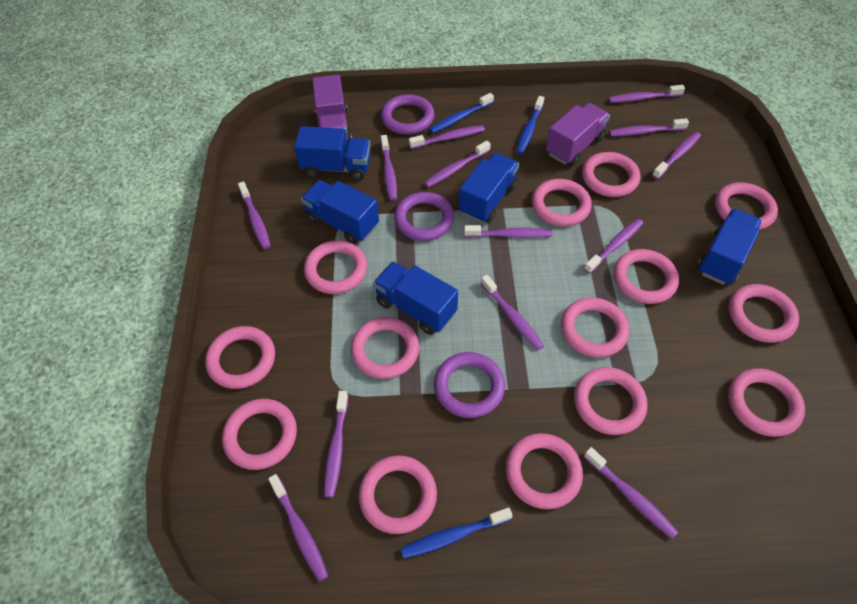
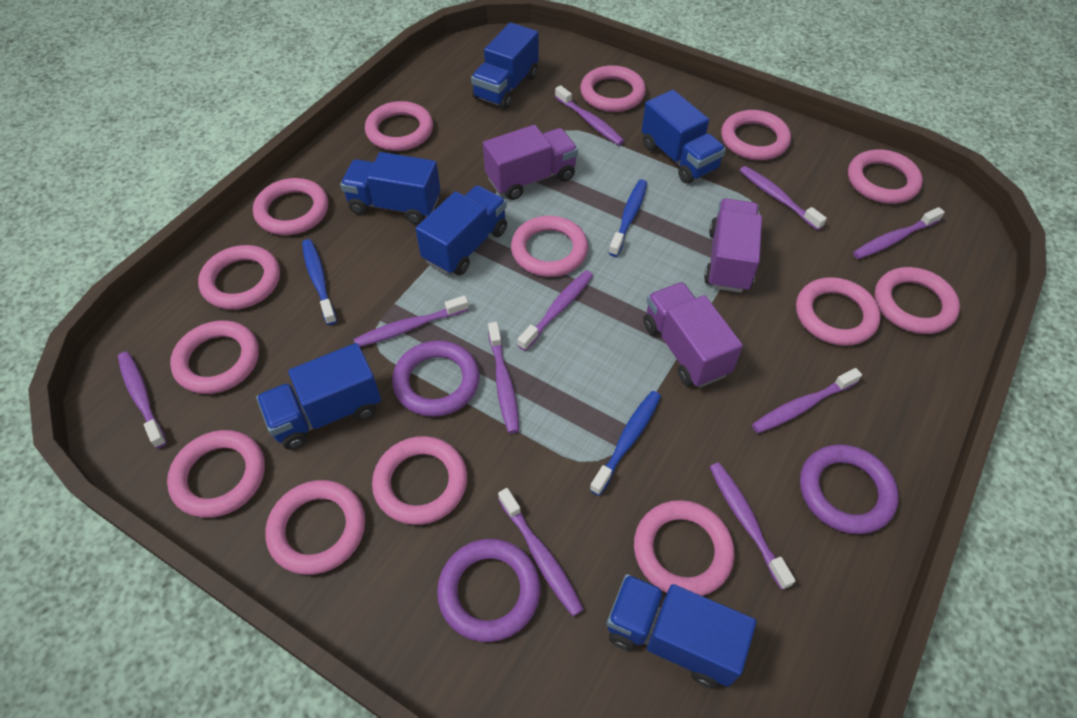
blue truck: [294,126,371,180] [301,180,379,244] [373,261,458,335] [459,153,519,223] [697,208,762,285] = 5 -> [256,343,381,450] [340,152,441,224] [416,185,507,275] [471,22,539,109] [607,574,756,688] [642,90,726,184] = 6
purple toothbrush: [238,181,271,249] [268,474,328,582] [324,391,348,498] [381,135,397,201] [409,125,485,149] [424,141,491,187] [464,225,552,238] [481,275,544,350] [584,219,643,274] [584,447,678,539] [609,85,685,103] [609,118,689,136] [652,132,701,179] = 13 -> [118,351,167,448] [353,295,469,347] [488,322,519,433] [498,488,584,616] [518,270,593,351] [555,85,624,145] [710,462,796,590] [739,166,827,230] [752,368,862,433] [853,207,945,259] = 10
purple truck: [312,75,352,143] [546,103,610,166] = 2 -> [483,125,578,200] [643,282,743,388] [704,198,762,293] = 3

